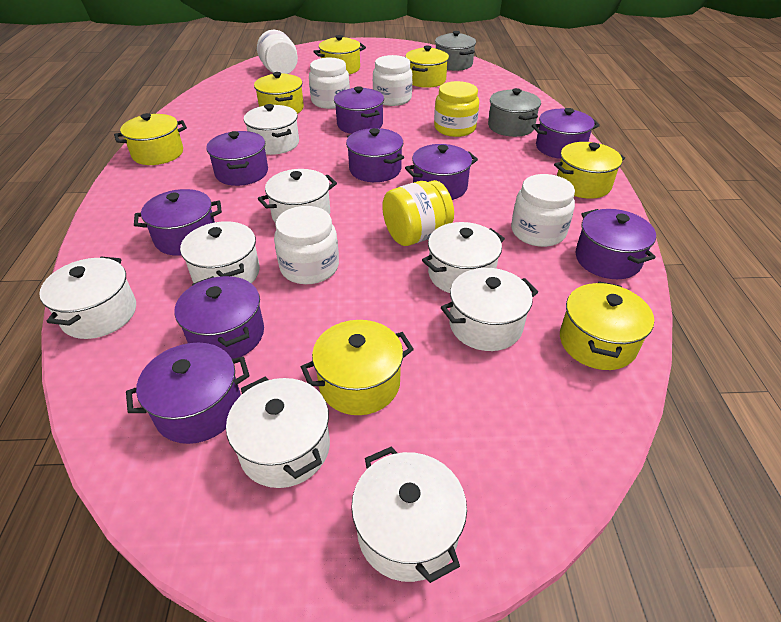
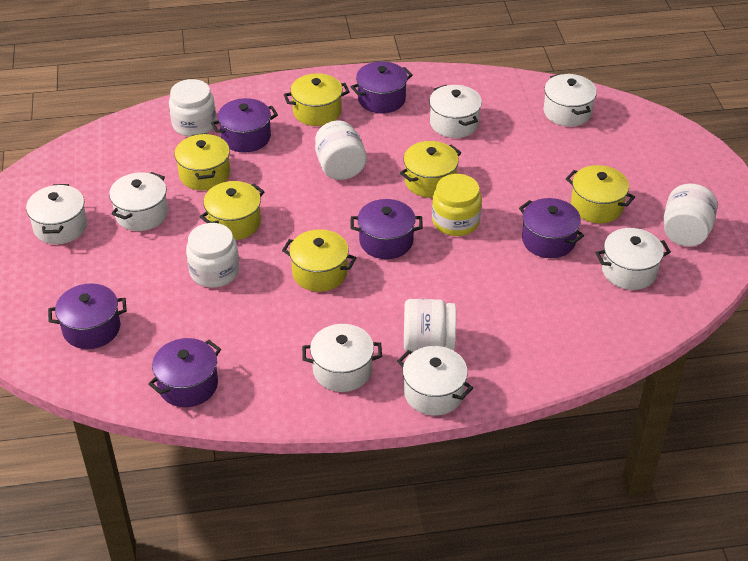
grey pot: [435,31,476,71] [488,88,541,137] = 2 -> none = 0
purple pot: [126,343,250,444] [134,189,222,256] [175,276,264,359] [206,131,268,186] [334,86,384,134] [346,128,404,182] [405,144,478,200] [532,108,600,159] [576,209,656,279] = 9 -> [48,283,127,349] [148,338,221,407] [211,98,278,153] [350,199,423,259] [351,61,413,113] [519,198,584,258] = 6
white pot: [39,256,136,339] [180,221,260,284] [226,377,330,488] [244,104,299,155] [258,169,337,223] [351,446,467,583] [422,222,505,293] [441,268,538,351] = 8 -> [26,184,87,244] [109,172,168,231] [302,324,382,392] [397,346,473,416] [429,85,482,138] [543,74,597,127] [595,228,671,290] = 7
yellow jar: [382,180,454,246] [434,81,479,137] = 2 -> [432,174,482,236] = 1
yellow pot: [114,113,187,165] [254,72,304,114] [301,320,414,415] [313,35,366,74] [405,46,449,88] [554,142,625,199] [560,281,654,370] = 7 -> [175,133,230,190] [200,181,265,240] [282,229,356,292] [284,73,350,126] [400,141,462,198] [566,165,635,223] = 6

